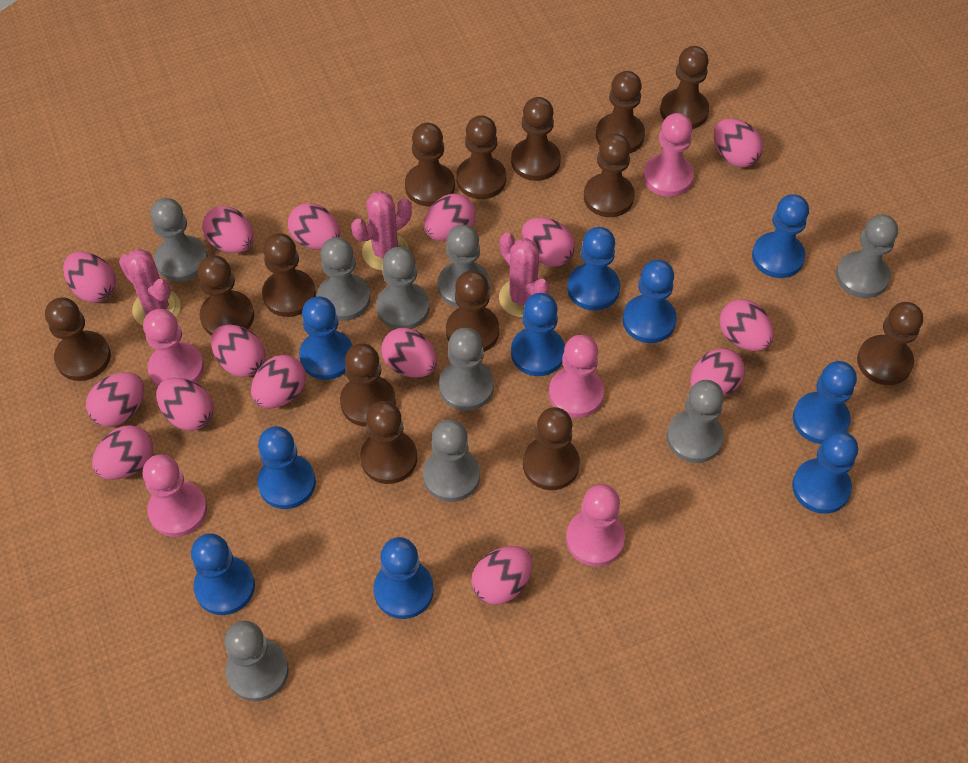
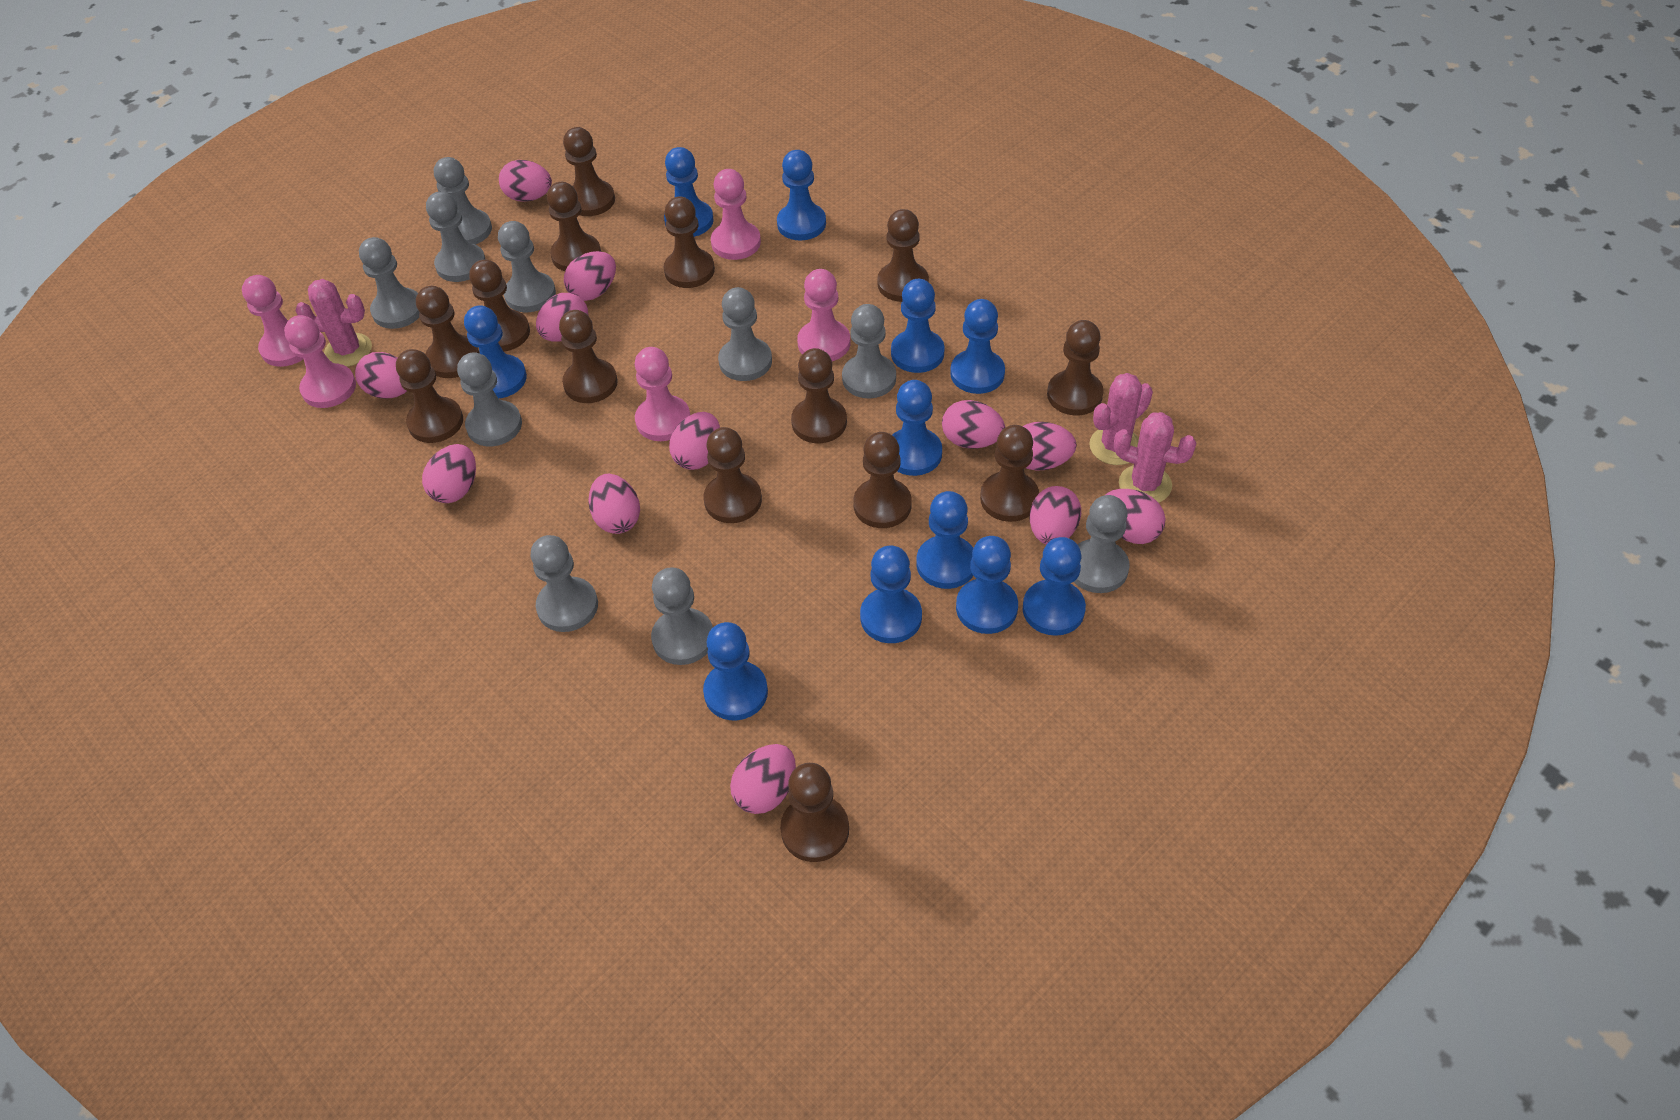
blue pawn: [191,533,255,615] [257,426,316,509] [299,296,353,380] [373,537,434,619] [511,293,565,376] [567,227,620,311] [622,260,677,343] [752,194,809,278] [792,431,858,514] [793,361,857,444] = 10 -> [464,305,527,398] [664,147,714,237] [703,622,768,720] [777,150,826,240] [860,546,922,643] [891,279,945,373] [893,380,942,476] [916,491,973,589] [950,299,1005,394] [956,536,1018,634] [1023,537,1086,636] = 11
grey pawn: [150,198,208,282] [224,621,289,701] [317,237,370,321] [376,247,430,329] [423,419,480,502] [437,225,490,308] [439,327,494,411] [667,380,724,463] [836,215,898,298] = 9 -> [359,237,420,329] [426,191,486,282] [434,157,492,245] [457,352,522,446] [498,221,556,312] [531,535,598,632] [651,567,713,665] [718,287,772,381] [842,304,896,398] [1074,495,1129,593] = 10
pink egg: [63,251,116,303] [86,372,144,427] [92,425,153,480] [156,378,213,431] [202,206,254,253] [211,324,266,377] [251,355,306,408] [288,203,340,250] [381,328,437,378] [424,194,476,241] [471,546,533,605] [522,217,575,267] [690,348,745,397] [714,118,763,167] [719,299,774,351] = 15 -> [355,352,407,398] [422,444,476,503] [499,160,552,202] [536,293,588,341] [564,251,616,301] [588,474,640,534] [669,412,720,470] [730,744,796,814] [942,400,1005,449] [1023,422,1077,470] [1030,486,1081,545] [1105,489,1166,544] = 12

